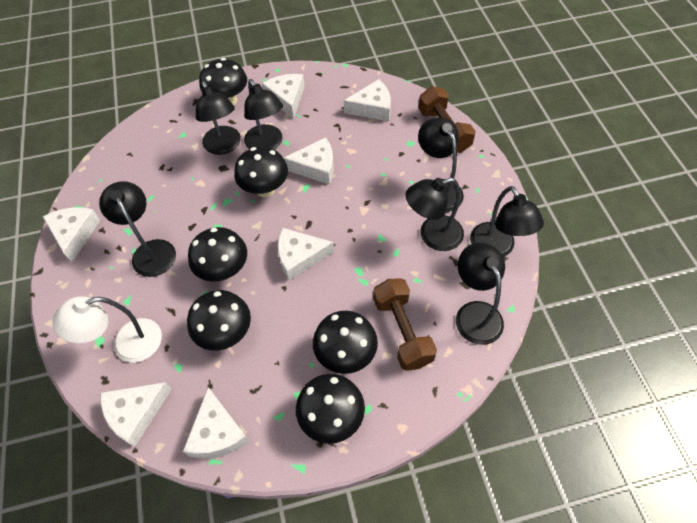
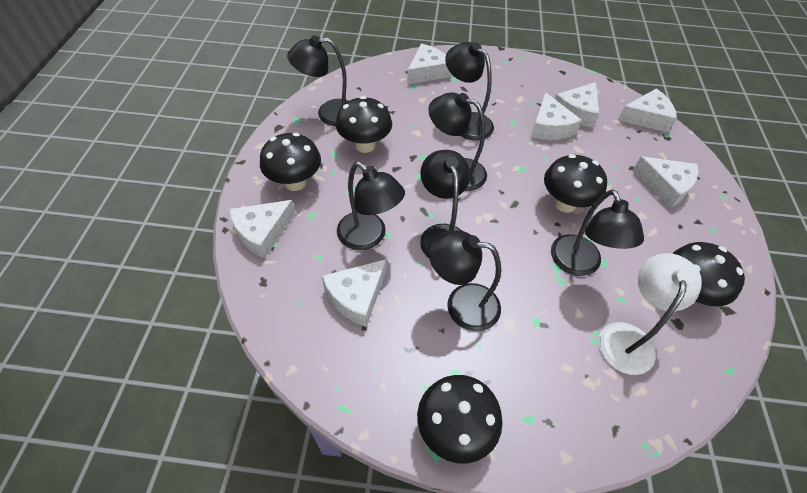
black mushroom: [187,290,251,351] [188,227,247,282] [199,58,247,105] [234,147,288,198] [296,374,365,444] [313,311,378,374] = 6 -> [260,133,321,191] [336,96,392,153] [417,375,502,464] [544,154,607,213] [672,242,745,306] = 5
brown dumbbell: [373,278,437,371] [419,86,476,153] = 2 -> none = 0

